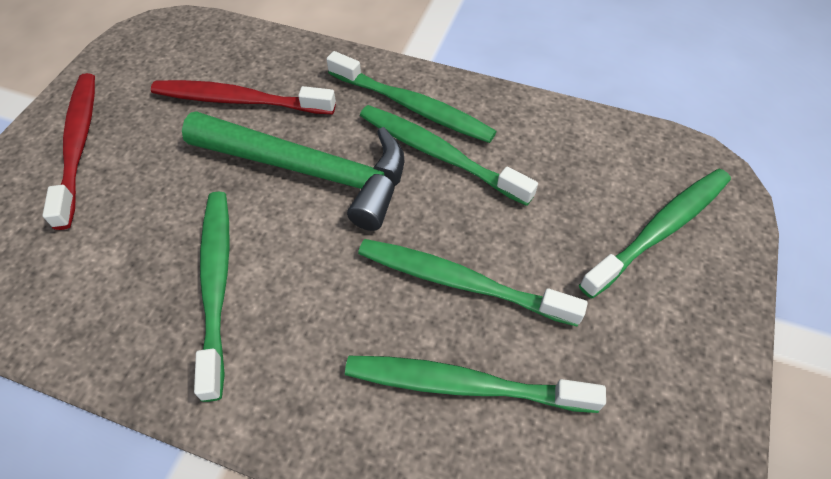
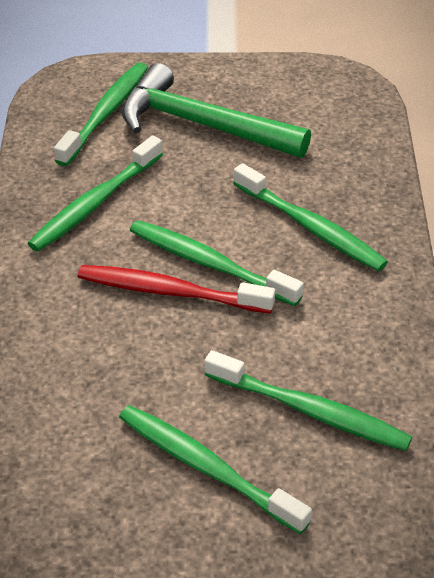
red toothbrush: [42,73,95,230] [151,80,336,114] = 2 -> [78,265,275,314] = 1

